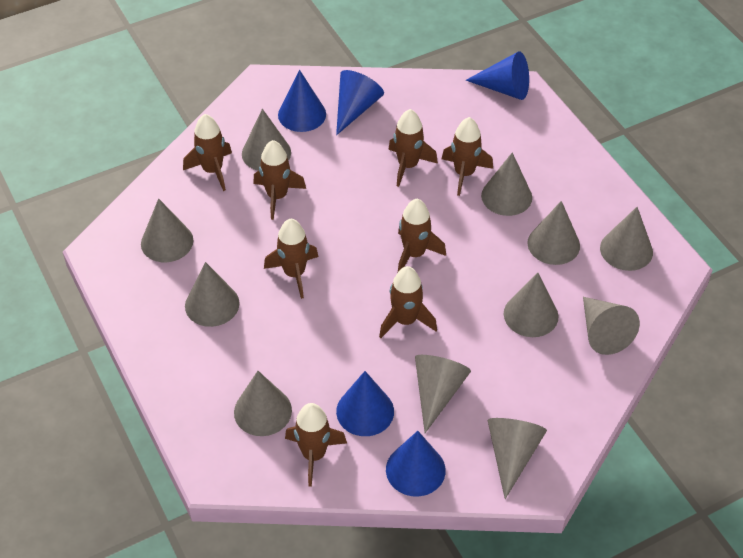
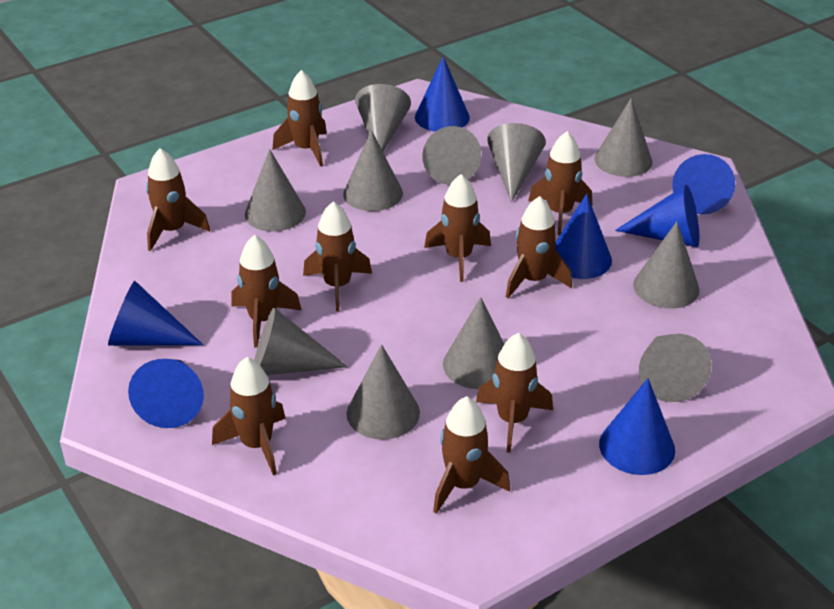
blue cone: [278,70,326,132] [336,70,384,135] [336,371,394,436] [386,431,446,497] [466,51,529,100] = 5 -> [108,281,203,346] [128,359,204,428] [415,56,470,132] [555,193,612,279] [599,378,675,475] [615,185,699,247] [672,154,735,214] = 7
brown rocket: [183,114,232,191] [253,140,306,220] [264,219,318,299] [285,403,347,487] [379,266,437,338] [388,109,438,187] [398,199,446,272] [442,117,493,196] = 8 -> [146,148,210,251] [212,357,286,475] [231,235,301,348] [272,70,327,167] [303,201,372,312] [424,174,491,282] [433,396,510,514] [476,333,553,453] [506,196,572,298] [528,131,592,235] = 10

